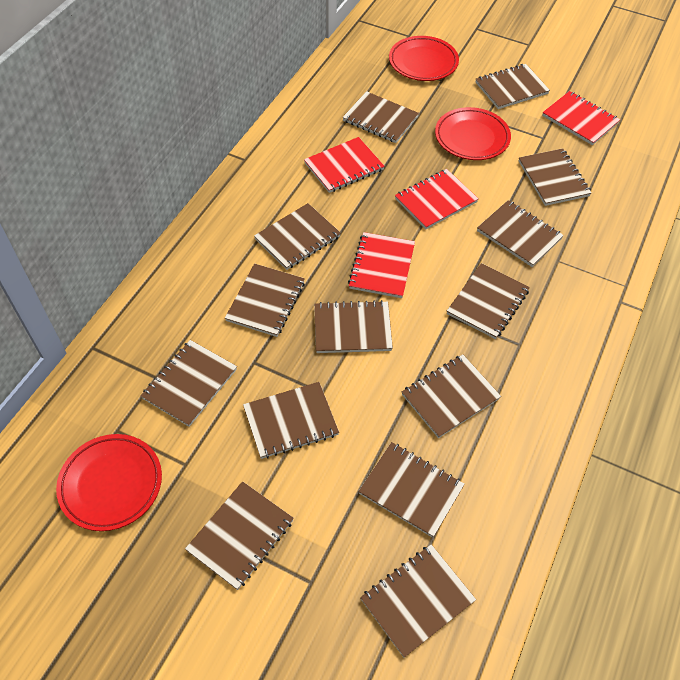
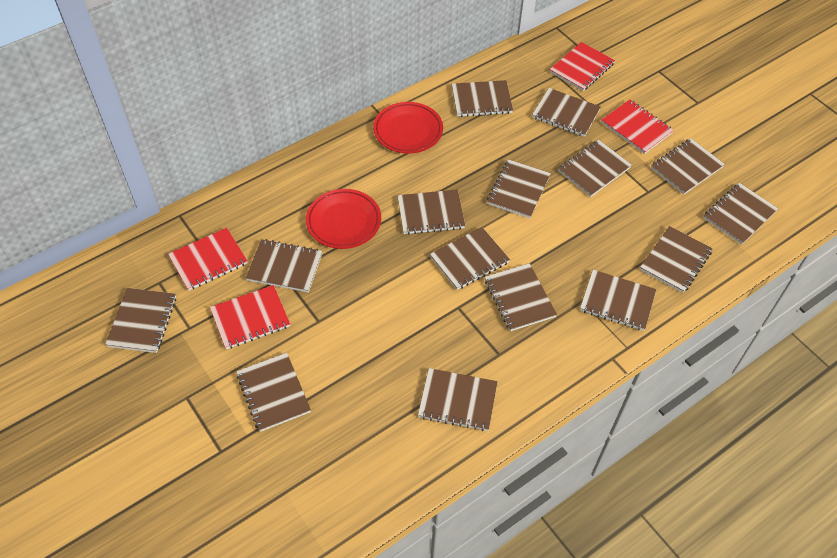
brown notebook: [141,340,237,427] [185,481,294,590] [225,263,305,337] [243,382,339,459] [254,203,341,270] [314,300,393,353] [343,91,419,143] [358,442,465,538] [360,544,476,658] [402,354,501,438] [447,263,530,339] [475,64,550,109] [477,200,564,267] [519,148,592,206] = 14 -> [105,288,176,353] [237,353,311,432] [246,239,322,293] [397,189,465,235] [418,368,498,431] [430,227,510,290] [452,80,513,117] [485,263,557,331] [487,159,551,218] [532,88,601,137] [558,140,632,197] [580,270,657,331] [640,226,713,293] [651,138,725,194] [704,183,778,245] = 15
red plate: [56,434,162,531] [389,36,459,81] [435,107,511,160] = 3 -> [306,189,381,249] [373,102,443,154] = 2

